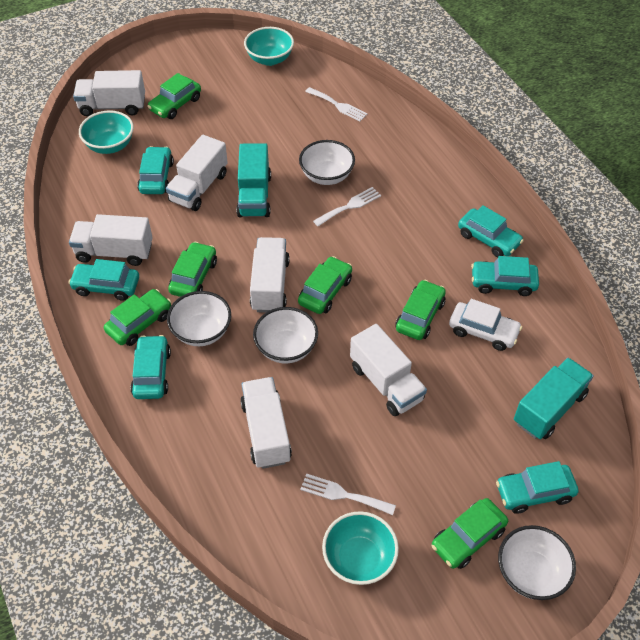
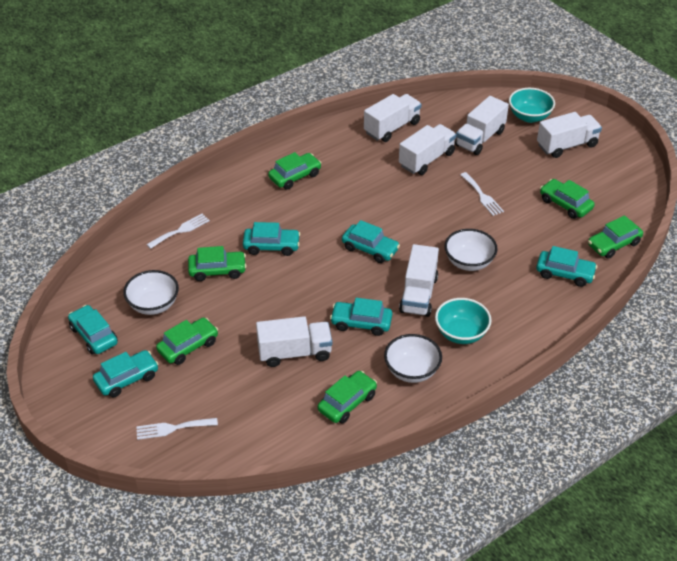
turquoise bowl: [79,110,134,154] [244,27,294,66] [322,511,399,585] = 3 -> [435,298,492,344] [509,88,555,123] = 2
turquoise truck: [236,143,271,218] [514,358,594,439] = 2 -> none = 0
white bowl: [167,291,231,346] [253,307,318,364] [299,140,355,185] [498,525,576,600] = 4 -> [123,270,179,315] [384,334,442,383] [444,229,498,271] = 3
white car: [449,299,522,351] = 1 -> none = 0

